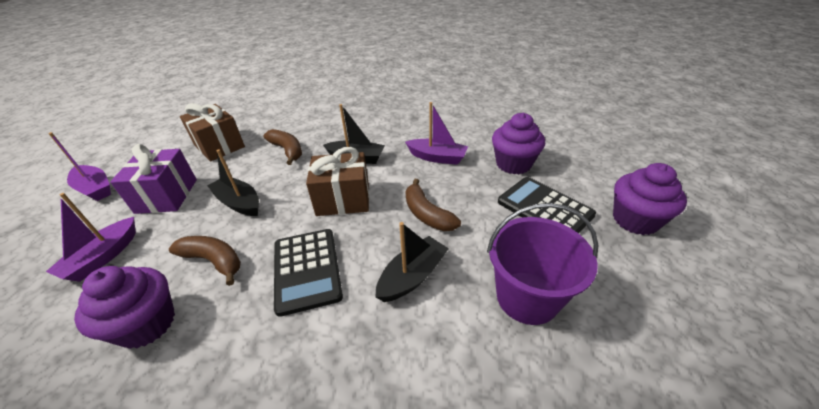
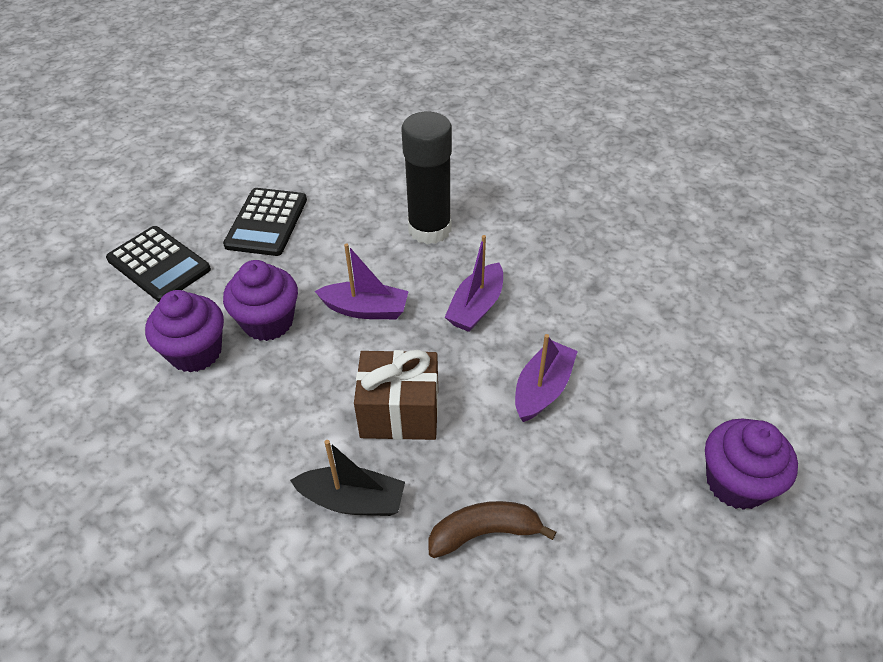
black boat: [207,149,259,216] [323,104,385,164] [375,222,449,302] = 3 -> [290,440,405,516] = 1
black glue stick: none = 0 -> [402,112,452,244] = 1
brown banana: [169,236,241,286] [264,129,302,165] [405,179,461,231] = 3 -> [428,501,556,558] = 1
brown gift: [180,103,245,162] [306,147,369,216] = 2 -> [354,350,438,440] = 1
purple bucket: [487,203,599,325] = 1 -> none = 0
purple gift: [110,144,197,214] = 1 -> none = 0

